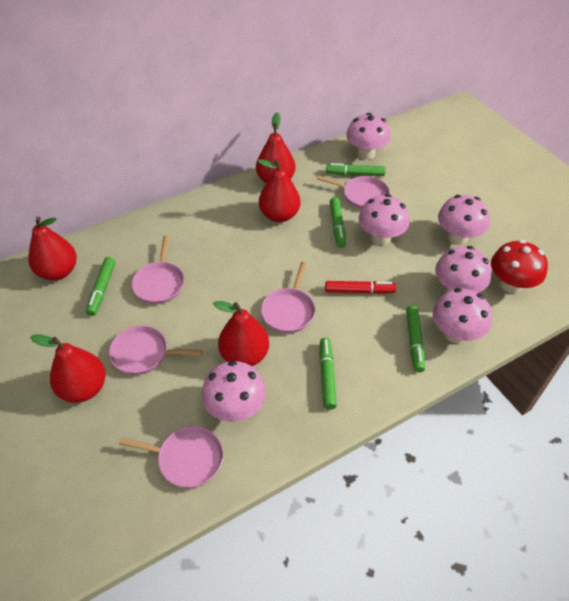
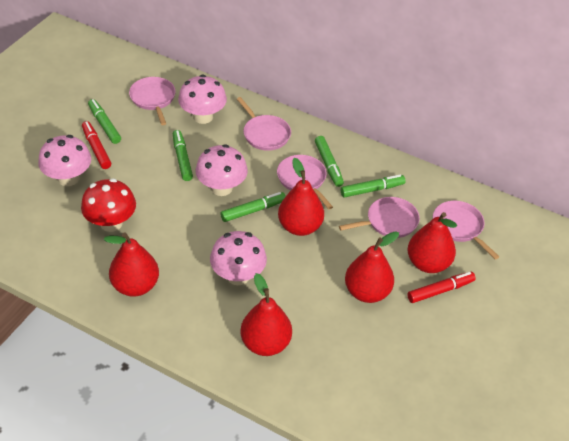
pink mushroom: [202,361,265,422] [346,113,391,159] [359,194,409,245] [433,288,492,343] [435,246,491,293] [438,195,490,245] = 6 -> [38,135,91,186] [178,75,227,124] [196,144,248,196] [210,231,267,285] = 4
red marker: [325,281,396,294] = 1 -> [82,121,111,169] [407,272,476,303] = 2

